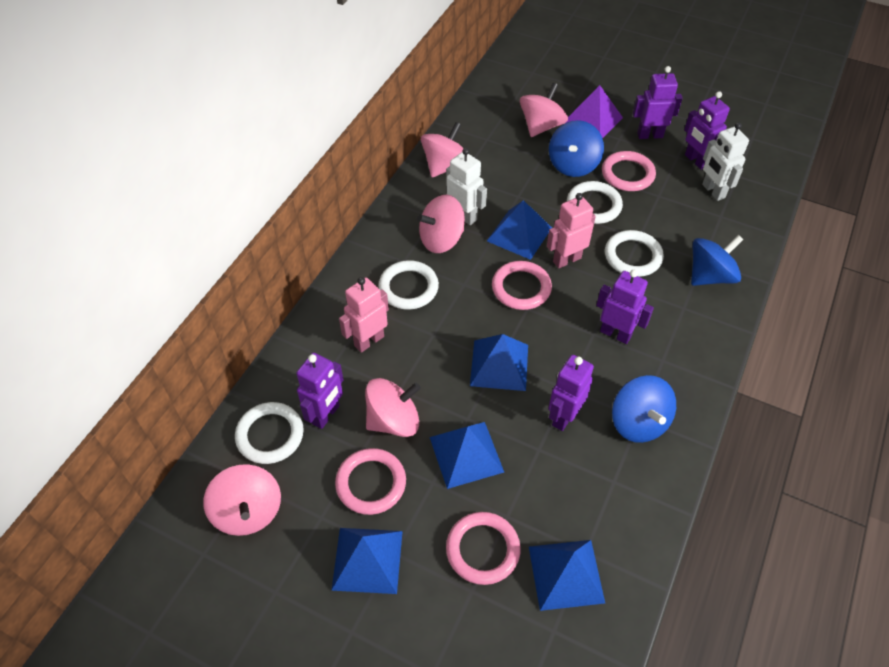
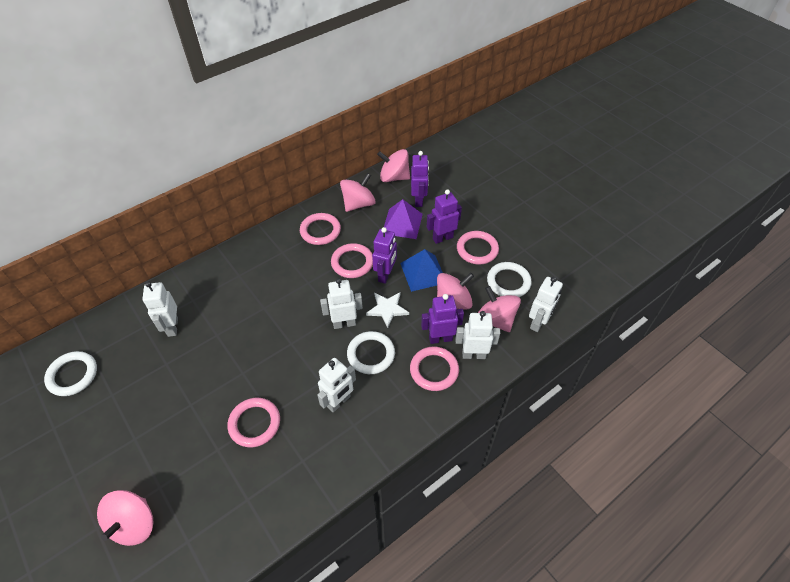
blue pyramid: [331,528,403,594] [430,422,504,489] [470,334,528,391] [487,200,552,260] [529,540,605,611] = 5 -> [400,249,443,292] = 1
blue spinning top: [549,120,604,177] [612,375,676,443] [691,235,744,286] = 3 -> none = 0
pink ring: [335,448,406,515] [446,512,521,585] [492,261,552,310] [602,151,656,191] = 4 -> [228,398,280,447] [300,213,341,245] [331,243,373,278] [410,346,459,391] [457,231,499,265] = 5
pink robot: [339,277,389,353] [547,193,596,268] = 2 -> none = 0
purple robot: [296,353,344,429] [548,355,594,431] [596,270,654,344] [633,66,682,139] [684,91,730,170] = 5 -> [372,227,397,284] [411,151,429,207] [421,294,464,344] [427,190,462,244] = 4
white ring: [235,402,304,464] [379,260,439,310] [567,181,623,224] [605,230,664,277] = 4 -> [44,351,97,396] [347,331,395,374] [487,262,532,297] = 3
white robot: [446,148,487,225] [702,122,749,201] = 2 -> [142,281,178,337] [317,358,356,413] [320,278,363,329] [455,311,500,359] [529,277,563,332] = 5
white star: none = 0 -> [366,292,409,328] = 1

